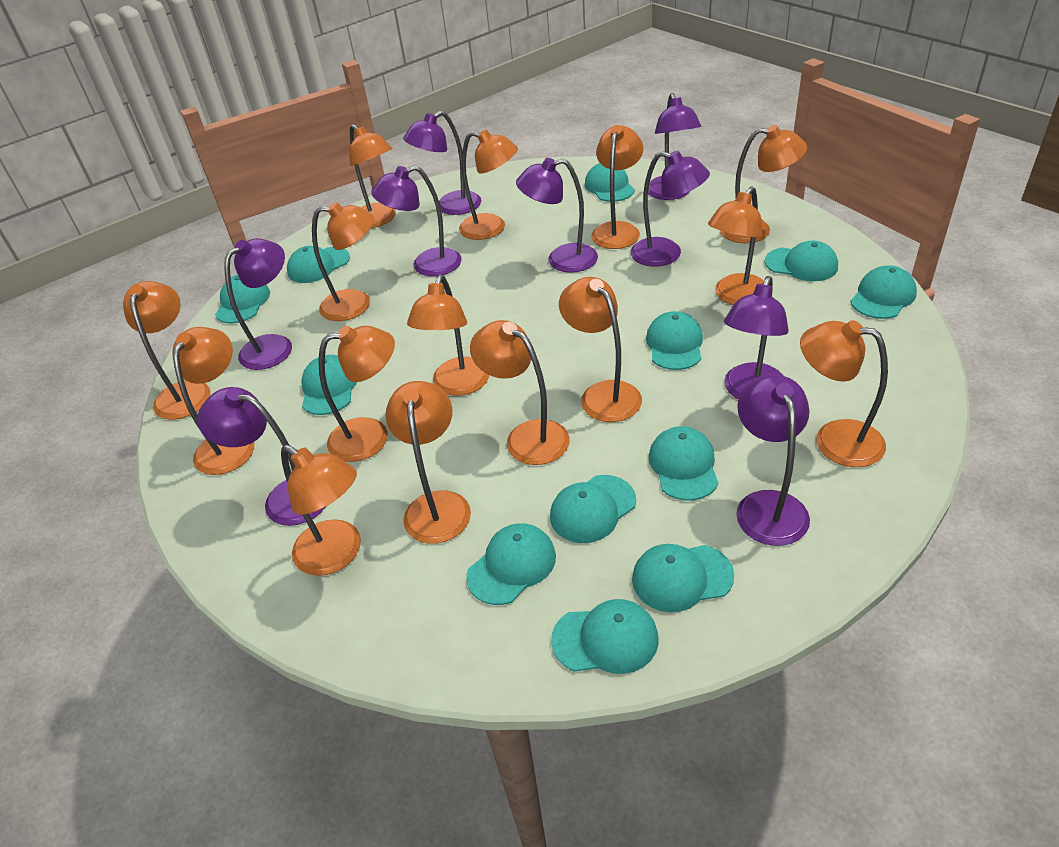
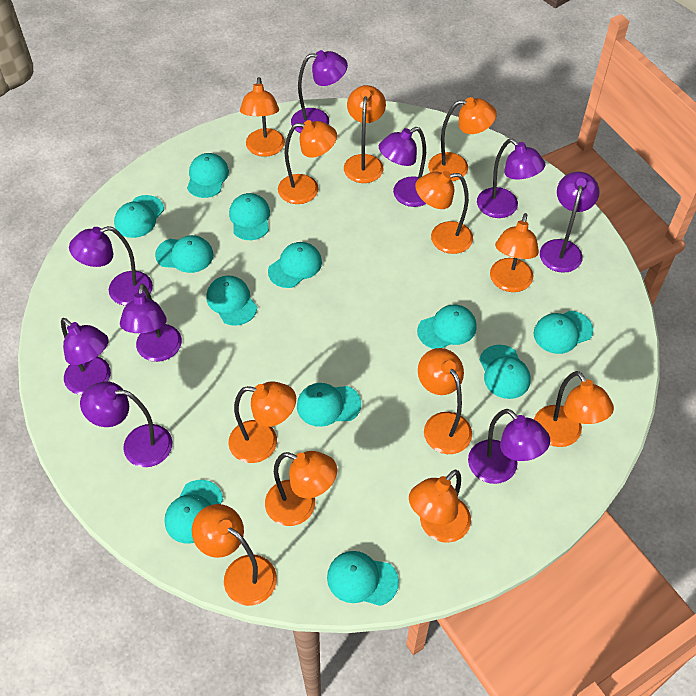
orange lamp: [123,281,210,420] [172,327,254,475] [281,445,361,576] [312,202,374,321] [318,326,395,462] [349,124,396,228] [385,381,471,544] [407,275,489,396] [459,130,518,240] [470,320,570,465] [559,277,642,422] [591,125,643,249] [708,186,764,305] [720,125,807,243] [800,320,888,467] = 15 -> [192,504,277,606] [228,382,296,463] [240,77,285,157] [265,451,337,526] [278,120,337,204] [344,85,386,183] [409,469,471,543] [415,171,473,254] [418,348,472,454] [428,97,497,181] [490,213,539,292] [534,371,614,447] = 12

